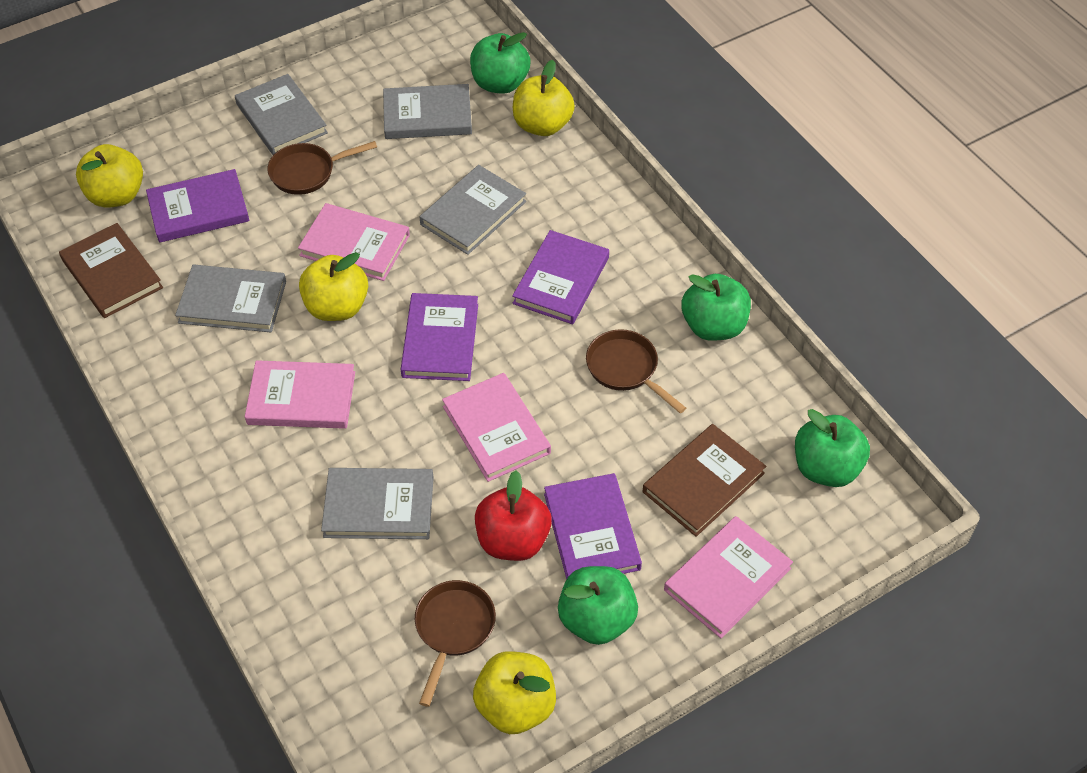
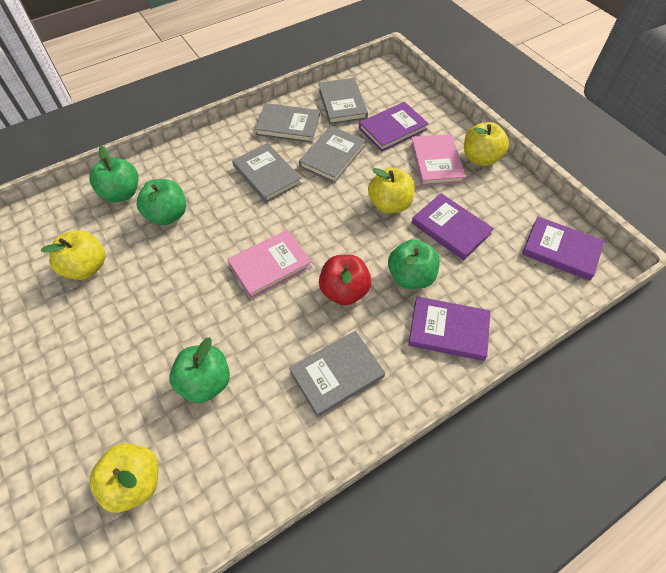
brown book: [59,223,163,318] [643,424,766,537] = 2 -> none = 0
brown pan: [267,141,377,195] [415,580,496,707] [586,329,686,413] = 3 -> none = 0
pink book: [245,360,355,429] [298,203,410,281] [442,373,551,482] [664,516,793,638] = 4 -> [227,229,312,299] [411,134,465,186] = 2

